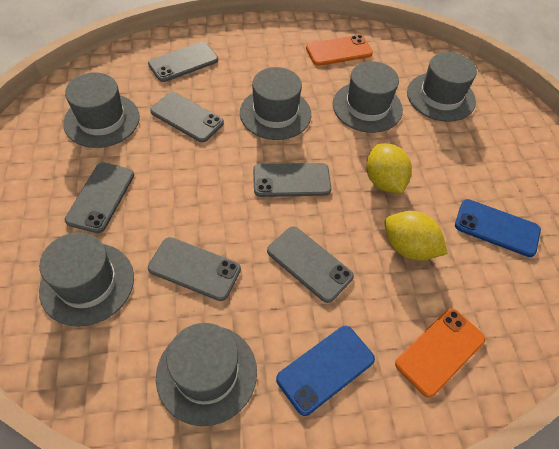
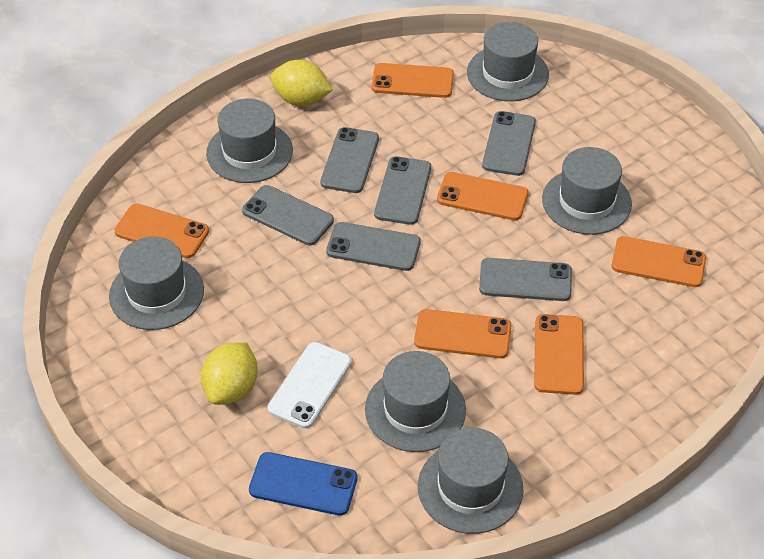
blue phone: [276,326,375,416] [455,199,541,257] = 2 -> [249,452,357,516] = 1
orange phone: [306,35,373,66] [395,308,485,398] = 2 -> [114,204,209,258] [372,63,454,98] [414,309,511,358] [437,172,528,220] [534,314,584,395] [612,236,706,287] = 6
white phone: none = 0 -> [268,342,352,429] = 1

